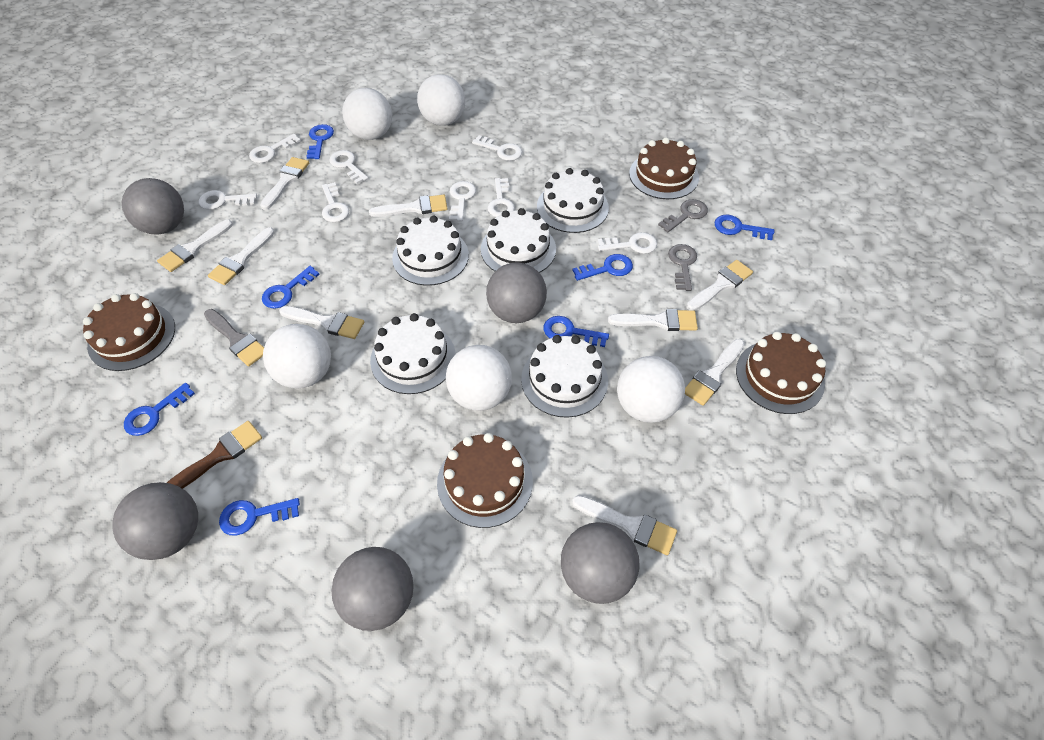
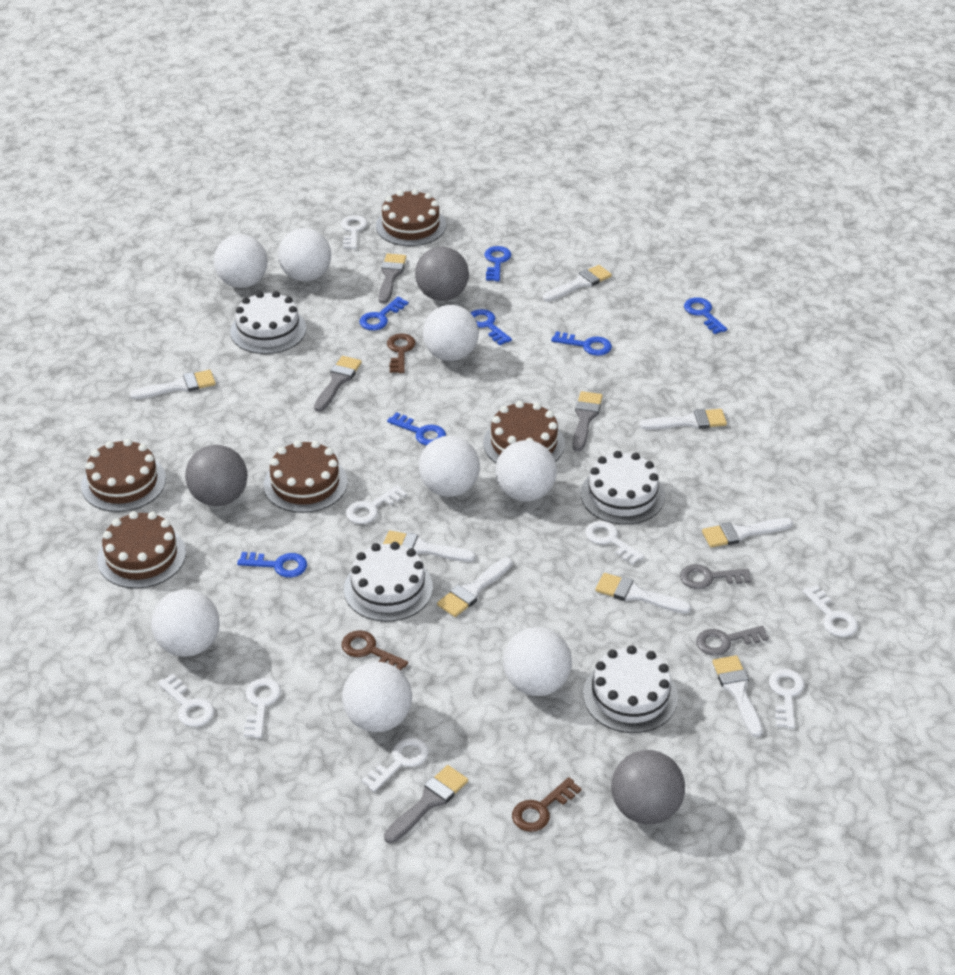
brown brush: [167,421,262,489] = 1 -> none = 0
brown cake: [83,293,175,371] [437,433,533,528] [629,137,699,199] [736,331,826,414] = 4 -> [81,439,166,512] [97,511,186,589] [264,440,348,513] [376,189,446,246] [483,401,565,463] = 5
brown key: none = 0 -> [342,630,408,670] [387,333,416,373] [512,777,581,832] = 3
grey ball: [112,482,198,560] [122,178,184,235] [331,547,414,631] [486,262,547,323] [561,522,640,604] = 5 -> [185,445,248,506] [415,247,469,301] [611,750,685,825] = 3
grey brush: [204,309,264,366] = 1 -> [314,356,362,412] [379,253,406,304] [384,765,468,843] [573,391,603,451] = 4
white ball: [263,324,331,389] [342,88,392,140] [417,74,465,126] [446,345,512,411] [617,356,685,423] = 5 -> [151,589,219,657] [214,234,268,288] [278,228,331,282] [342,662,412,732] [419,436,480,497] [423,305,479,361] [495,440,557,502] [503,627,572,696] = 8
white brush: [157,220,233,272] [208,227,275,285] [260,157,309,210] [279,306,364,339] [369,195,447,217] [572,495,677,555] [608,309,698,331] [685,339,745,406] [687,260,753,311] = 9 -> [130,370,216,399] [383,530,475,562] [437,558,512,617] [543,265,612,301] [595,573,691,614] [639,409,727,430] [702,518,793,548] [712,655,763,737] = 8
white cake: [370,313,456,394] [392,216,469,286] [481,208,556,273] [521,335,608,418] [537,168,609,233] = 5 -> [230,291,306,354] [344,542,433,622] [581,451,665,525] [583,645,678,733] = 4

